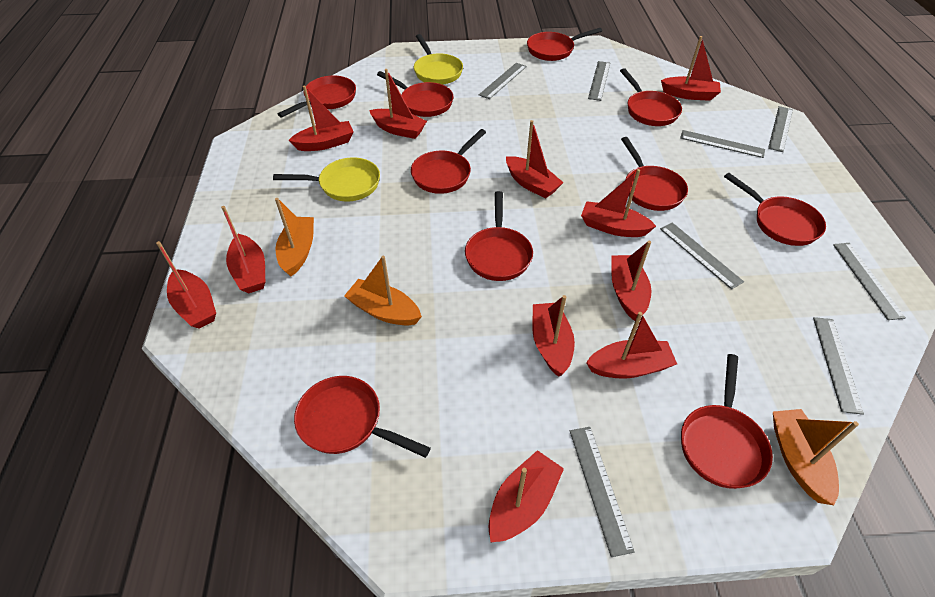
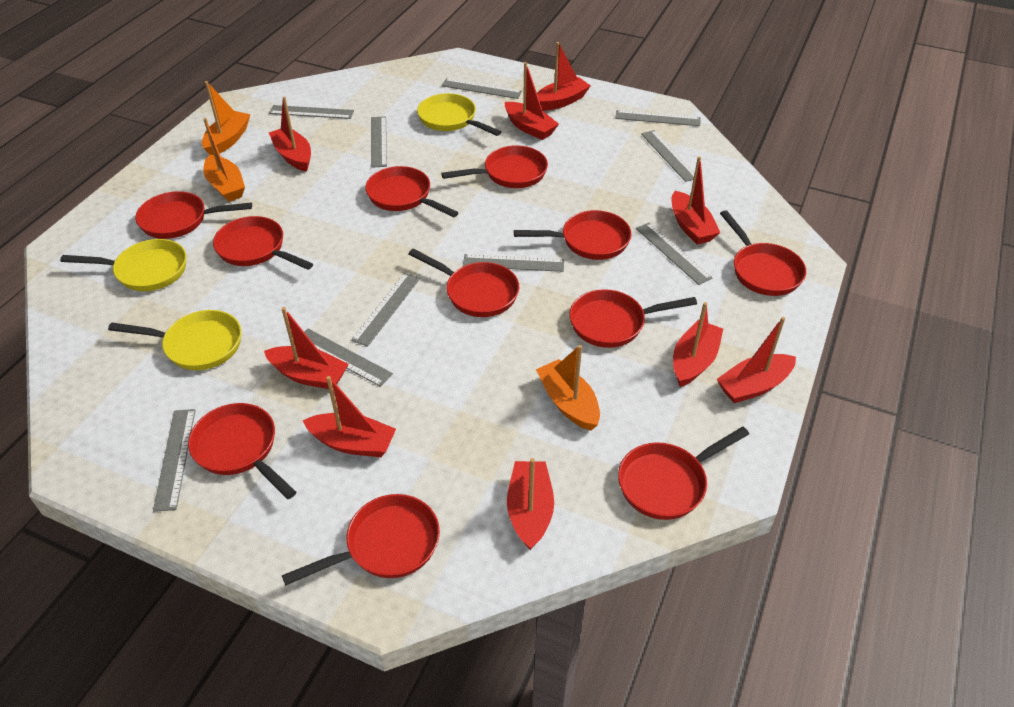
grey ruler: [479,63,527,99] [570,427,635,557] [588,61,610,101] [660,222,744,289] [680,130,765,158] [768,106,793,152] [813,317,864,415] [833,243,906,320] = 8 -> [153,409,196,512] [269,105,354,119] [304,329,393,387] [351,273,420,347] [371,116,387,168] [441,78,522,99] [463,254,564,272] [615,110,700,126] [636,222,712,285] [641,130,695,182] = 10
red boat: [156,241,216,328] [221,206,265,293] [289,86,354,151] [369,69,427,139] [489,450,564,542] [506,120,564,199] [532,295,575,377] [581,169,656,237] [586,312,677,379] [611,241,651,321] [661,36,721,101] = 11 -> [264,307,349,389] [269,96,311,172] [302,376,396,457] [505,62,559,140] [507,458,554,550] [537,42,591,111] [672,156,721,245] [673,302,723,387] [717,317,796,403] = 9
red pan: [278,76,356,117] [294,376,431,458] [377,71,453,117] [411,129,486,194] [465,191,533,281] [527,28,602,61] [620,68,682,126] [621,137,688,211] [681,354,773,489] [724,173,826,246] = 10 -> [135,191,252,239] [188,403,296,499] [213,216,313,270] [282,494,440,585] [365,166,459,218] [409,249,519,317] [441,145,548,188] [514,210,632,260] [569,289,697,348] [618,427,749,520] [720,210,806,296] = 11
yellow pan: [273,157,380,201] [414,34,463,85] = 2 -> [60,239,186,291] [108,310,241,370] [417,93,501,136] = 3

